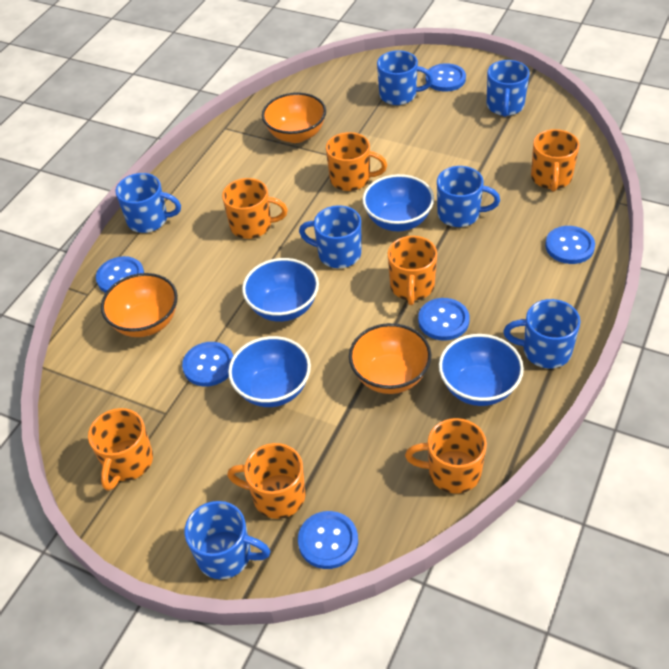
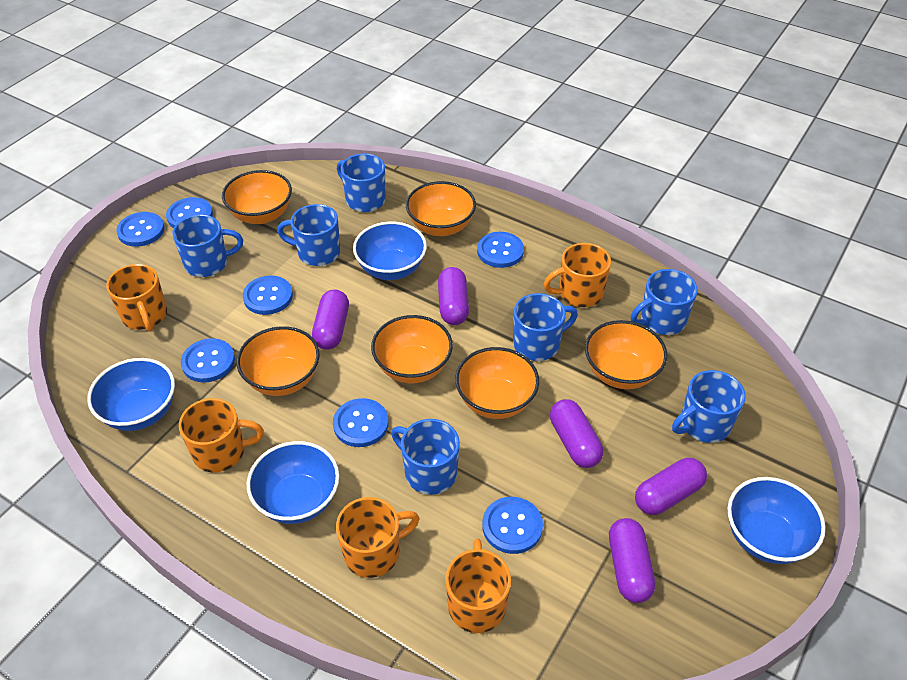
blue button: [96,256,144,293] [182,342,233,386] [298,511,358,569] [418,298,470,341] [426,63,466,92] [545,226,595,264] = 6 -> [116,212,165,247] [166,197,213,228] [181,338,235,382] [243,275,293,315] [333,398,389,447] [477,232,524,268] [482,497,543,554] = 7
orange bowl: [101,273,178,337] [262,92,326,143] [349,323,432,394] = 3 -> [222,170,292,224] [237,326,320,396] [371,315,453,383] [406,181,476,236] [455,347,539,419] [585,320,667,389] = 6
orange mug: [88,408,153,491] [222,178,288,239] [227,443,306,519] [326,132,387,191] [388,236,437,305] [405,418,487,494] [531,129,580,192] = 7 -> [106,264,167,332] [179,398,264,472] [336,497,420,578] [445,539,511,633] [544,243,611,307] = 5
purple capsule: none = 0 -> [312,290,349,350] [438,267,469,325] [550,399,603,468] [609,518,656,603] [635,458,707,515] = 5

